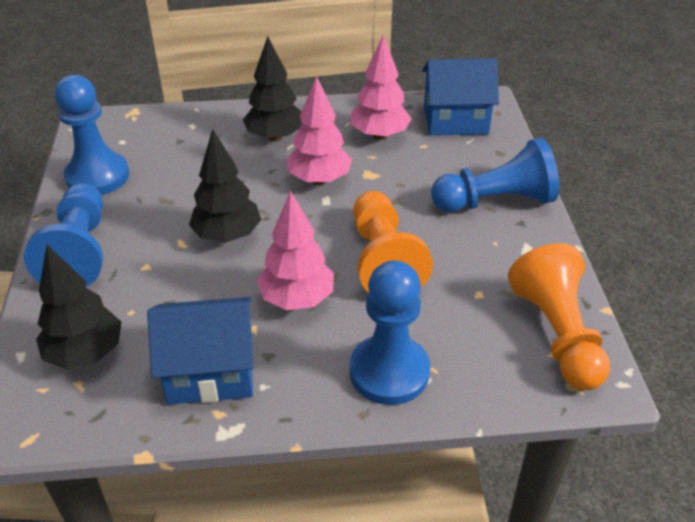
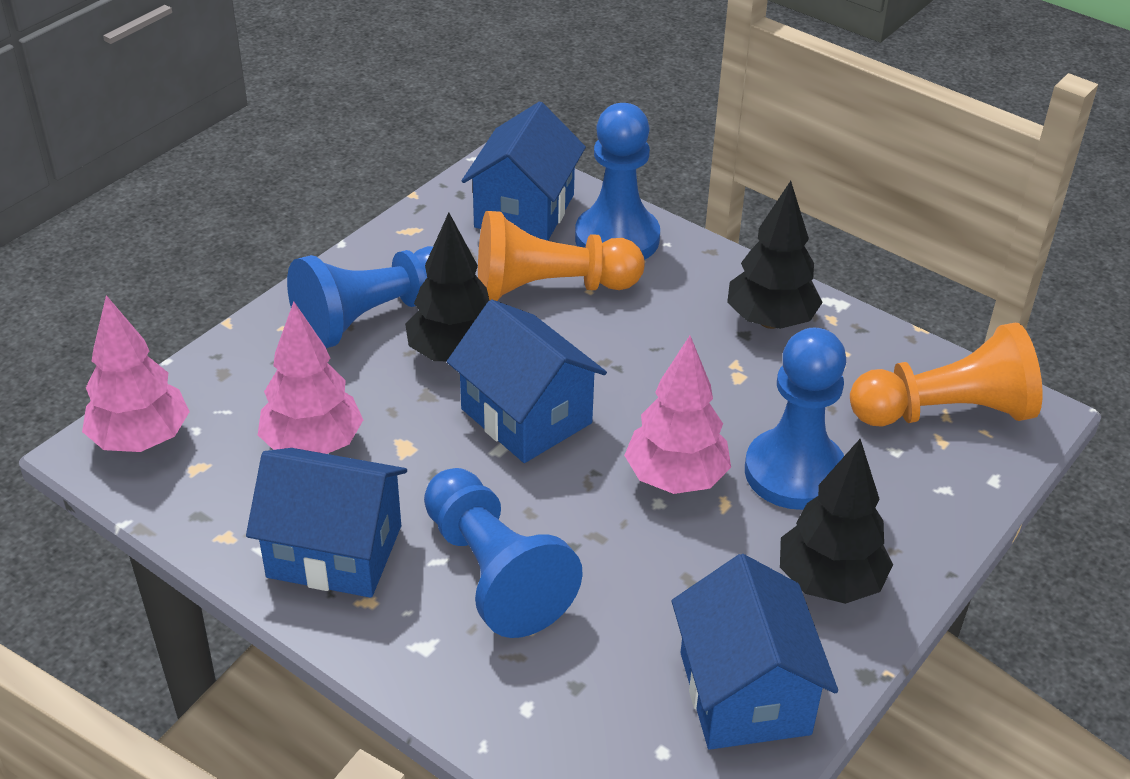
blue house: [147,297,254,405] [422,58,499,136] = 2 -> [246,448,407,598] [447,299,607,463] [462,101,586,241] [672,554,838,750] = 4

